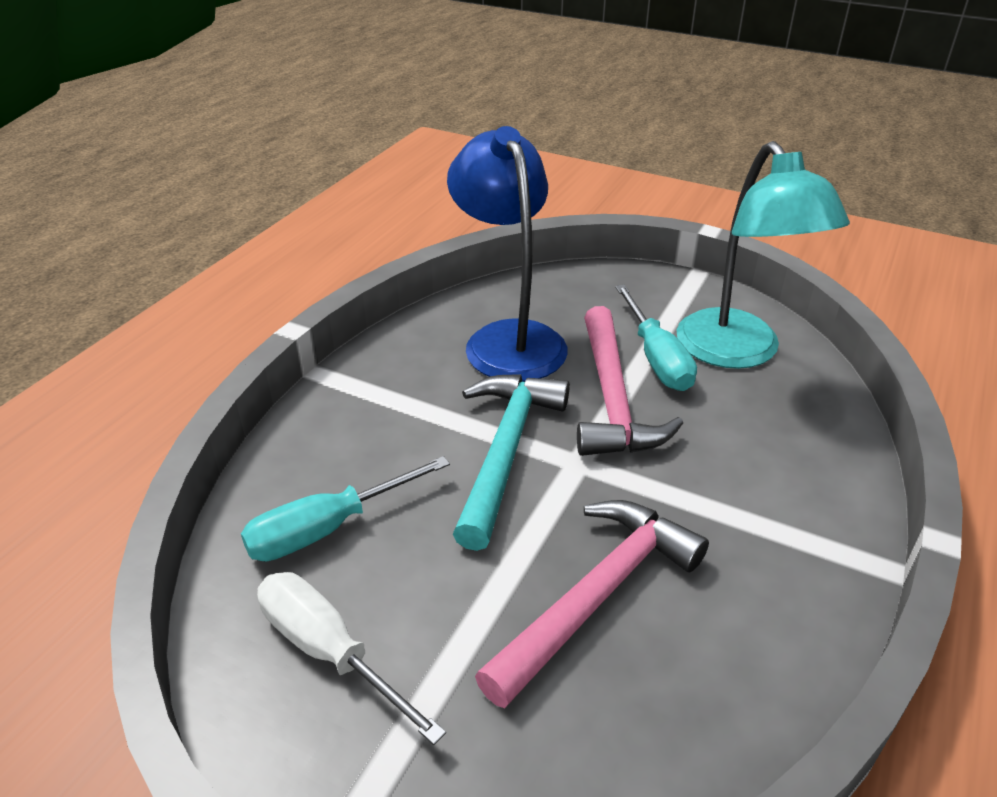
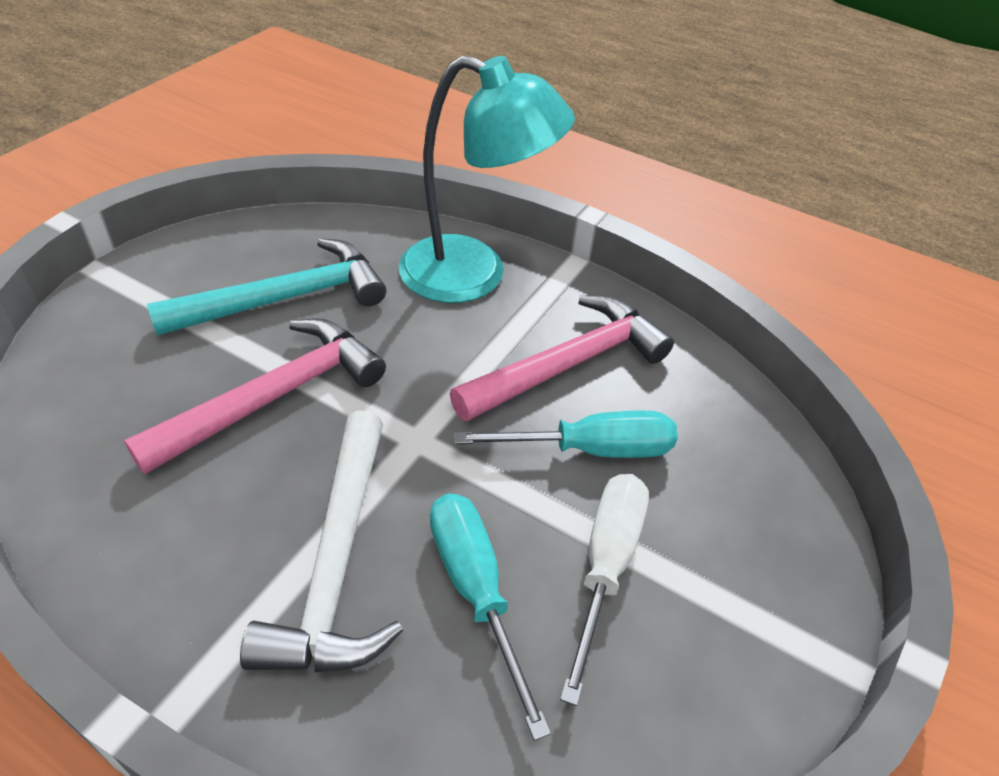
blue lamp: [447,126,567,382] = 1 -> none = 0
white hammer: none = 0 -> [240,410,403,672] = 1

